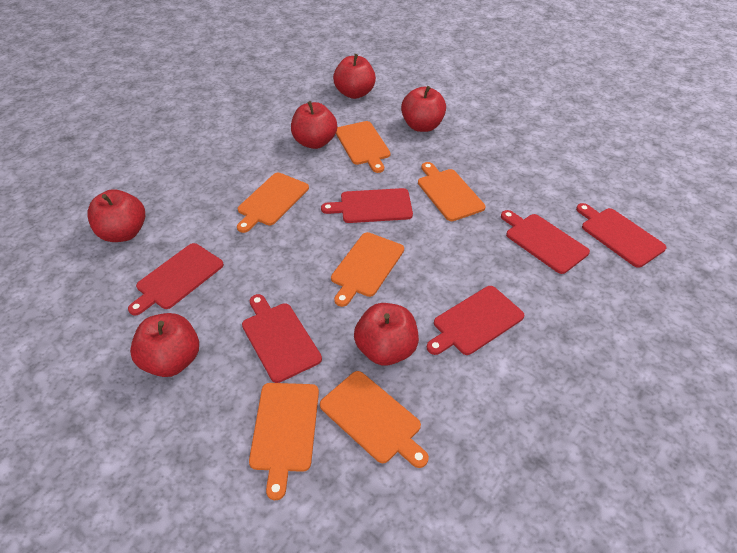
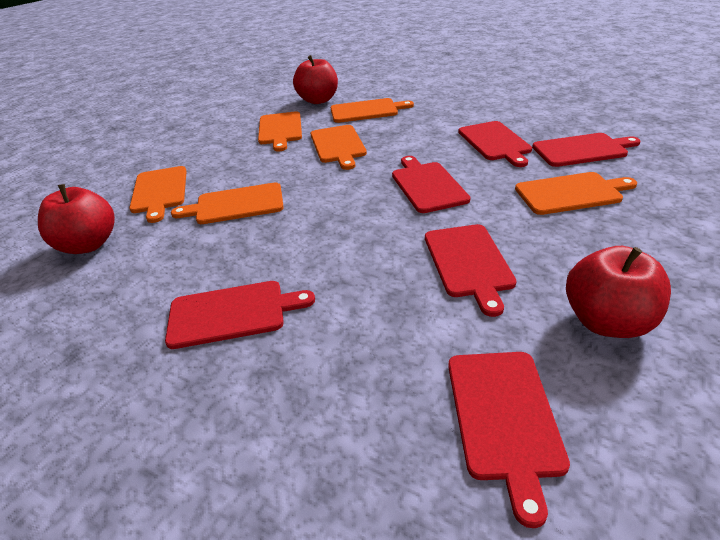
red apple: [87,189,145,242] [130,313,199,377] [291,101,337,149] [333,54,376,99] [354,303,419,366] [401,86,446,132] = 6 -> [38,184,115,254] [293,55,338,104] [566,246,671,338] = 3

